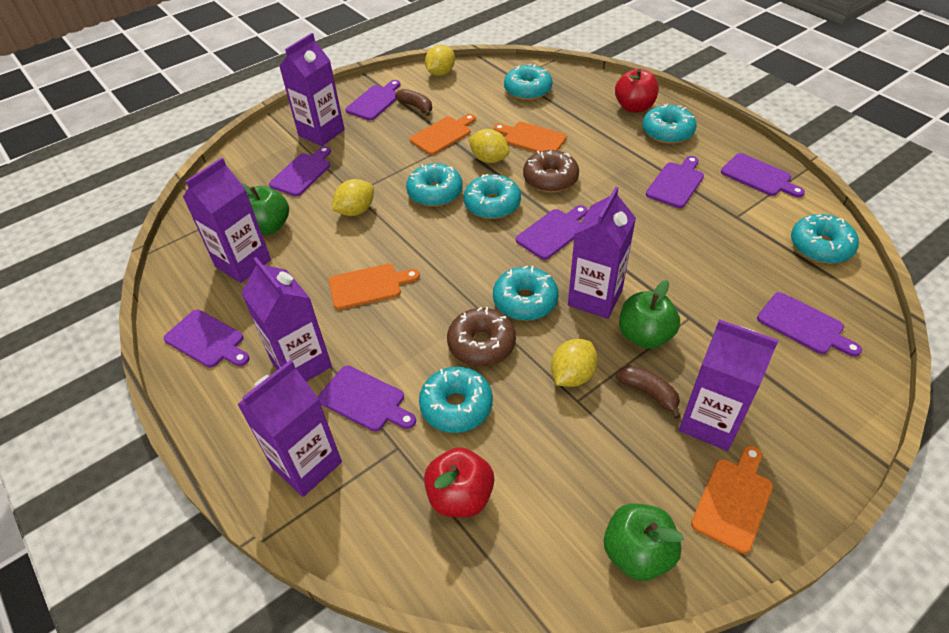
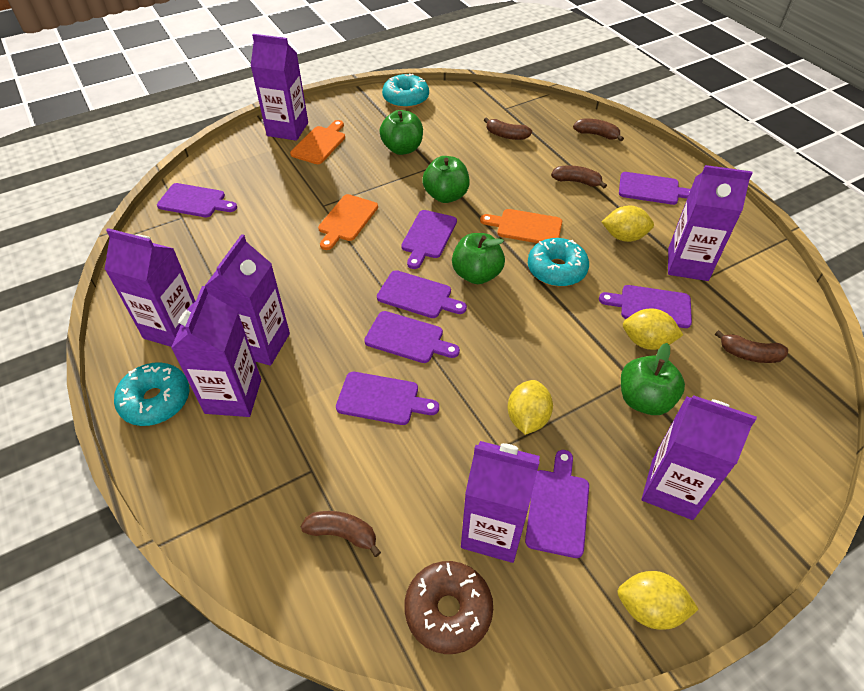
brown banana: [395,89,432,116] [616,365,681,419] = 2 -> [300,511,381,557] [484,117,532,140] [551,165,607,188] [573,119,624,141] [715,330,788,363] = 5
brown donut: [447,307,516,367] [523,150,579,193] = 2 -> [404,561,493,654] = 1
green apple: [241,183,289,235] [604,503,684,581] [619,280,680,349] = 3 -> [380,110,423,155] [422,156,470,203] [452,233,505,284] [621,343,685,415] = 4
orange cutting board: [329,264,420,310] [410,114,476,155] [493,122,567,153] [691,446,773,554] = 4 -> [290,120,345,164] [318,194,378,250] [480,209,562,243] = 3
purple carton: [183,157,271,283] [237,360,342,497] [241,257,332,382] [279,33,345,146] [568,187,636,319] [679,319,779,451] = 6 -> [104,228,195,347] [171,286,261,417] [205,234,290,366] [251,34,308,141] [461,441,540,563] [642,395,757,520] [668,165,752,281] = 7
red apple: [424,447,494,518] [615,69,659,113] = 2 -> none = 0
turquoise donut: [406,163,463,207] [419,367,493,433] [463,174,521,219] [493,266,558,321] [504,64,553,100] [642,104,697,144] [791,214,859,264] = 7 -> [114,362,189,426] [382,73,429,108] [528,238,589,287] = 3

